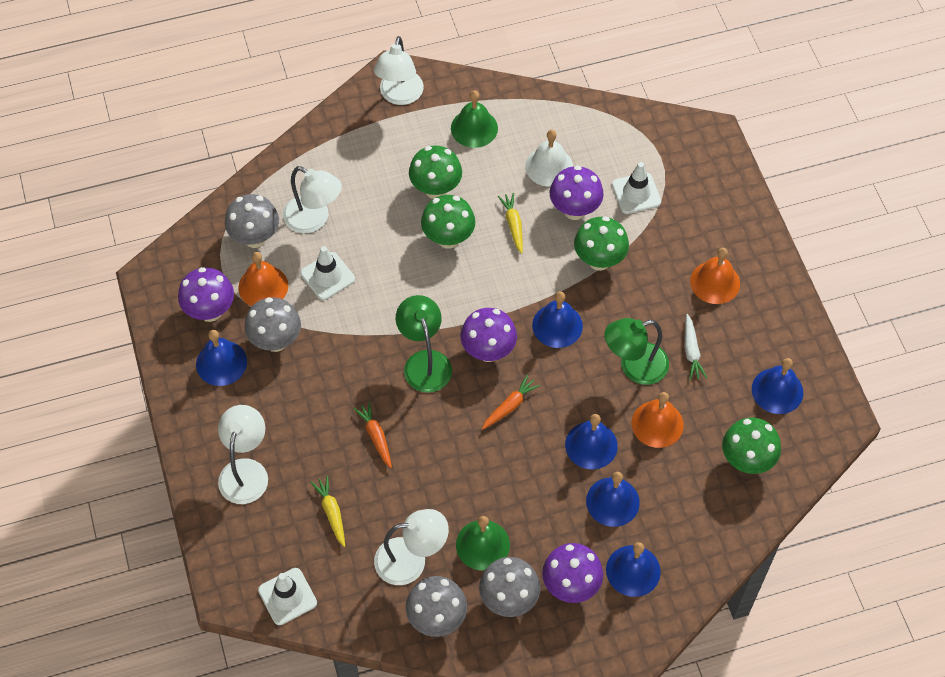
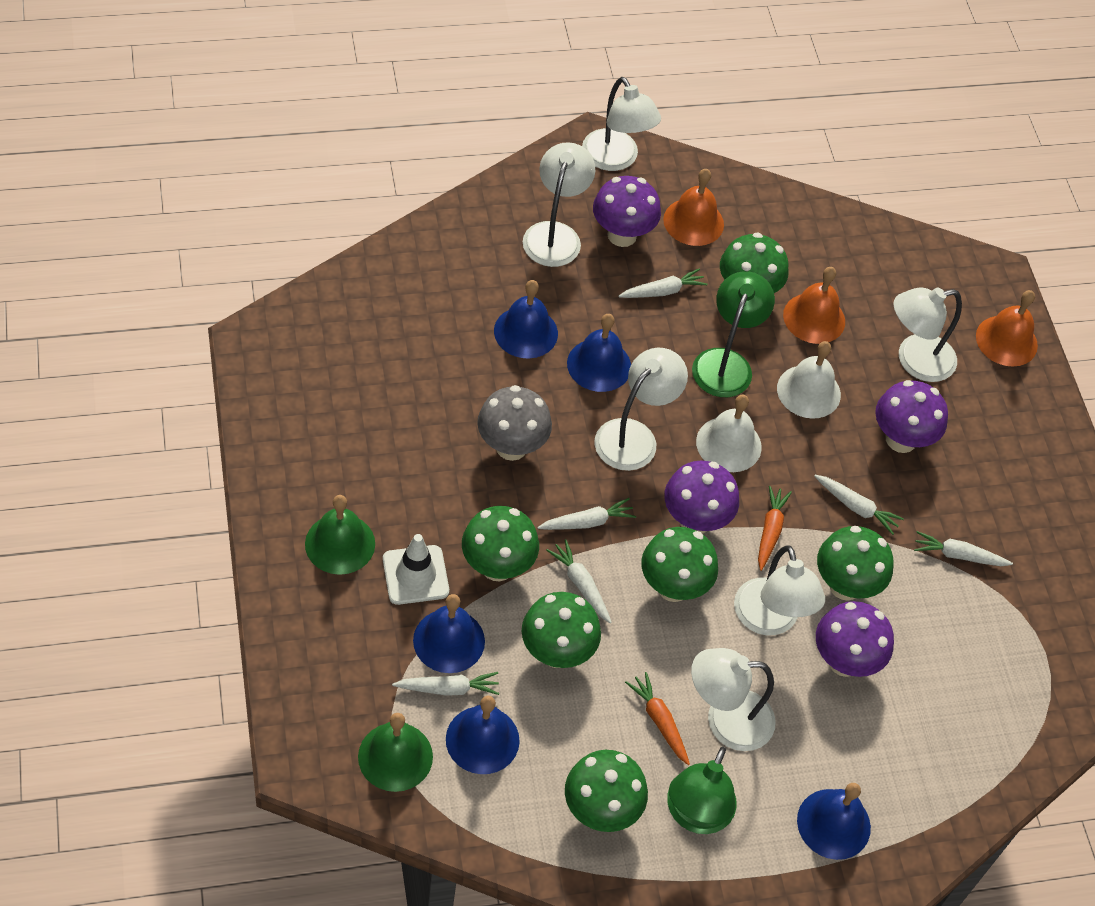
blue bell: [196,330,247,386] [532,291,583,348] [565,414,618,469] [586,472,640,527] [606,542,661,597] [752,358,803,414] = 6 -> [413,594,485,673] [446,696,520,774] [494,280,558,359] [567,314,631,392] [797,783,871,860] = 5
green mushroom: [409,146,462,199] [421,195,475,249] [574,216,629,271] [722,418,781,474] = 4 -> [462,506,539,581] [522,592,601,668] [565,750,648,832] [641,527,718,602] [720,232,788,293] [817,526,893,601] = 6
grey mushroom: [225,194,279,248] [244,297,301,352] [406,576,467,637] [479,557,540,617] = 4 -> [477,385,552,461] = 1
white bell: [525,130,573,187] = 1 -> [696,395,762,472] [777,341,841,419] = 2
white carrot: [685,314,707,380] = 1 -> [392,672,499,696] [537,498,636,530] [546,539,612,624] [618,269,707,298] [814,475,904,535] [914,531,1013,566] = 6
white lamp: [218,405,268,504] [283,166,342,233] [374,36,424,105] [374,509,449,585] = 4 -> [523,142,595,267] [582,77,661,171] [594,348,688,471] [691,648,776,751] [734,546,825,635] [894,287,962,382] = 6
white traffic cone: [258,568,317,625] [301,246,355,300] [612,162,661,214] = 3 -> [383,534,449,605] = 1
yellow carrot: [310,476,345,547] [498,193,523,254] = 2 -> none = 0

